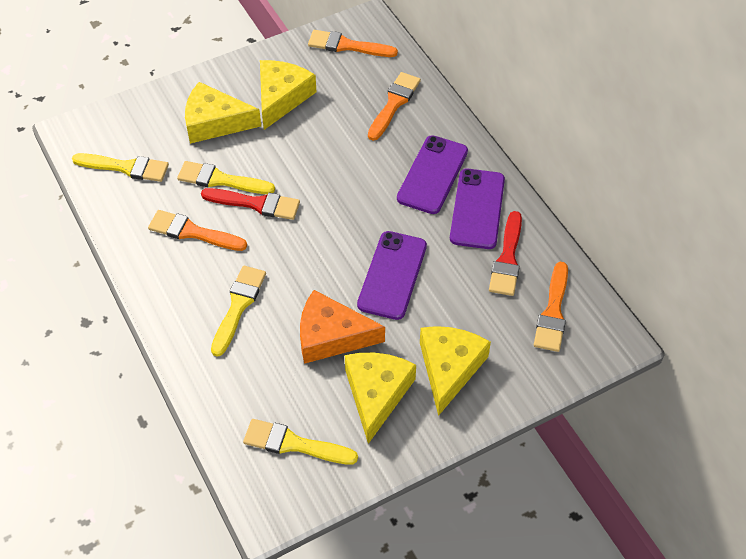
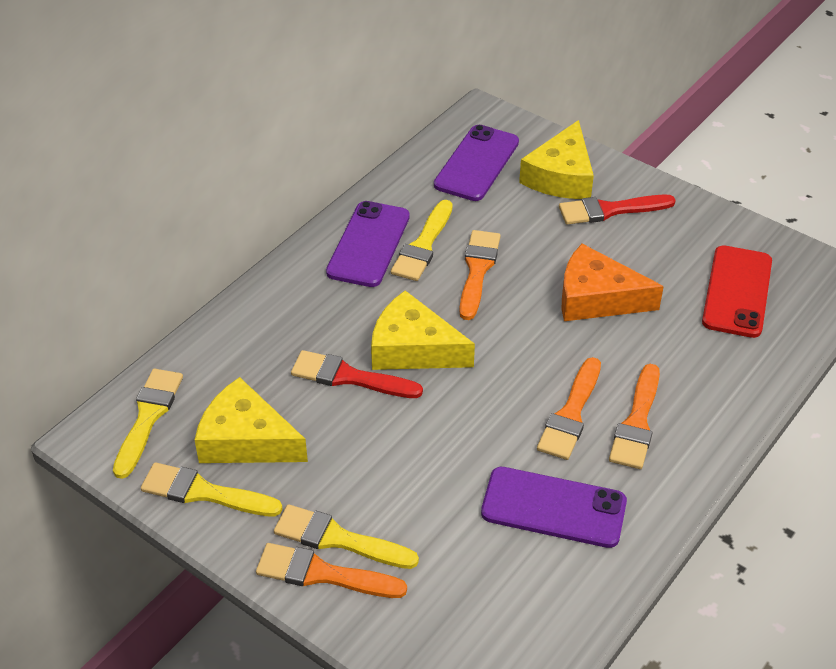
red phone: none = 0 -> [702,246,772,338] = 1
yellow cheese: [185,82,261,144] [260,60,316,130] [345,353,416,444] [420,326,491,416] = 4 -> [195,377,308,463] [371,290,475,370] [519,120,594,199] = 3

